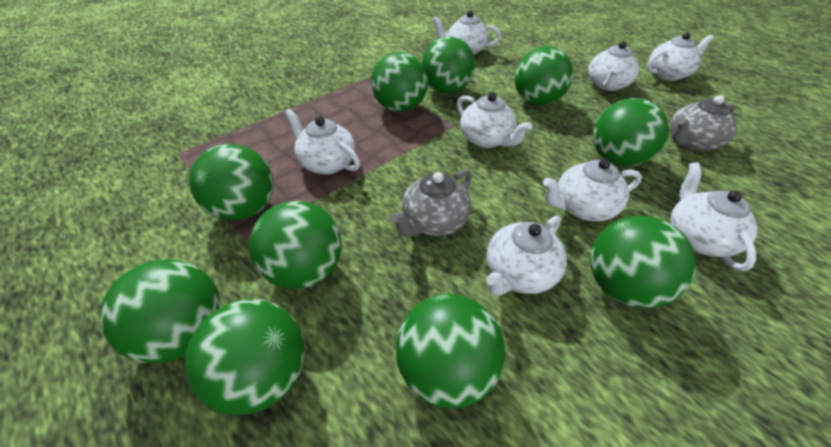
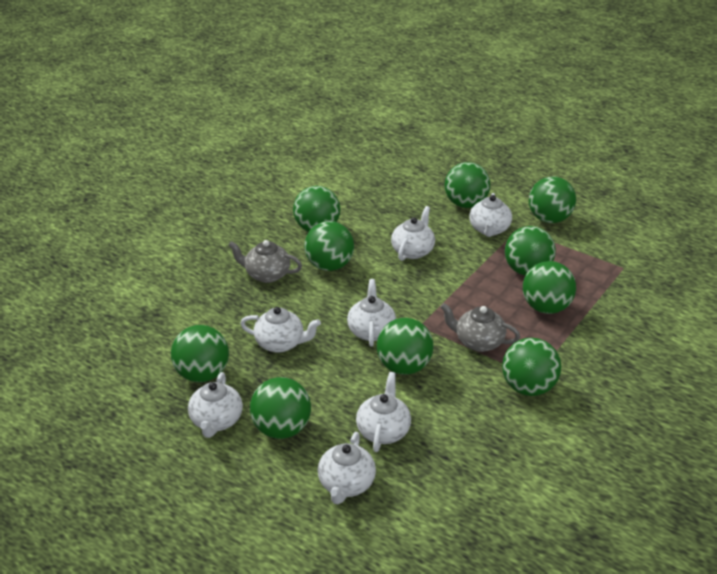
white teapot: [284,109,360,175] [432,11,501,55] [457,92,532,148] [486,216,567,296] [543,159,642,221] [588,41,639,91] [646,32,714,81] [670,162,758,271] = 8 -> [188,372,243,438] [240,307,321,353] [318,432,376,504] [347,279,396,347] [356,372,411,452] [391,206,435,261] [469,193,512,237] = 7

